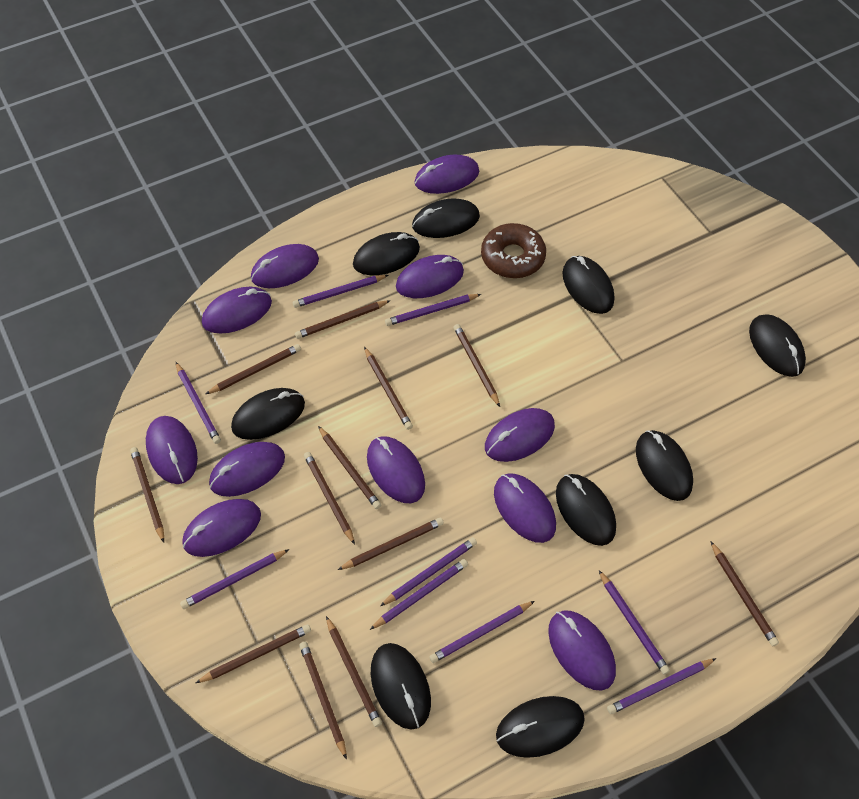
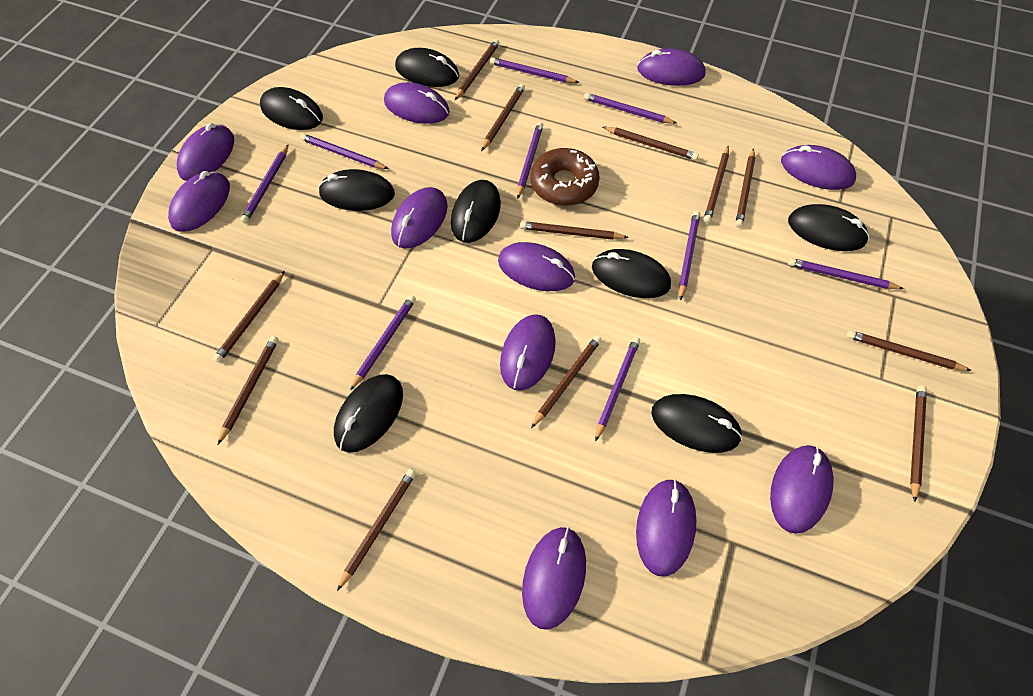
black mouse: [231,388,305,440] [353,232,420,275] [371,643,431,730] [412,198,480,238] [496,696,585,758] [556,474,616,546] [562,256,614,314] [636,430,693,501] [749,314,806,377] = 9 -> [260,87,323,130] [318,169,395,211] [334,374,403,453] [395,48,459,87] [451,180,501,243] [592,249,671,298] [652,394,742,453] [788,204,869,251] = 8

